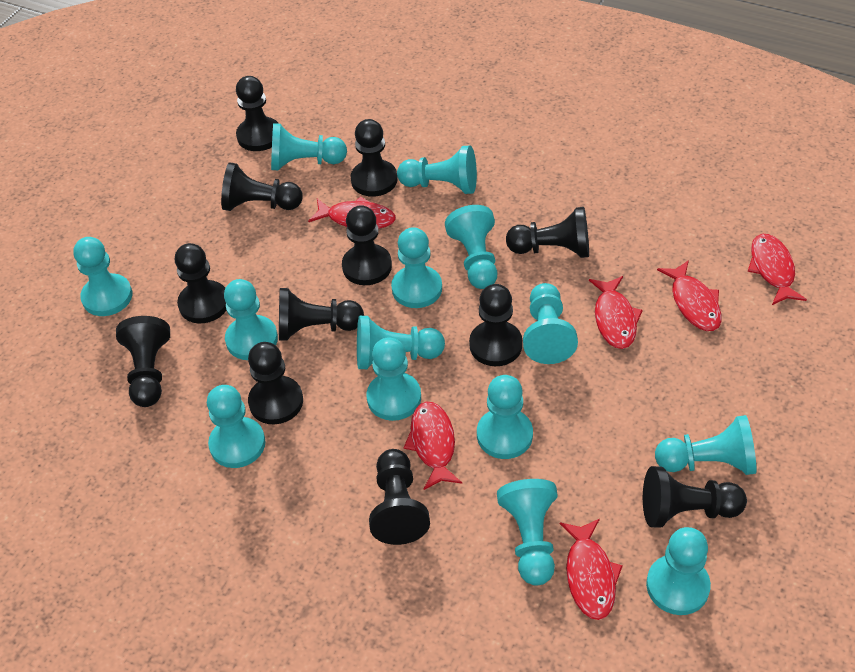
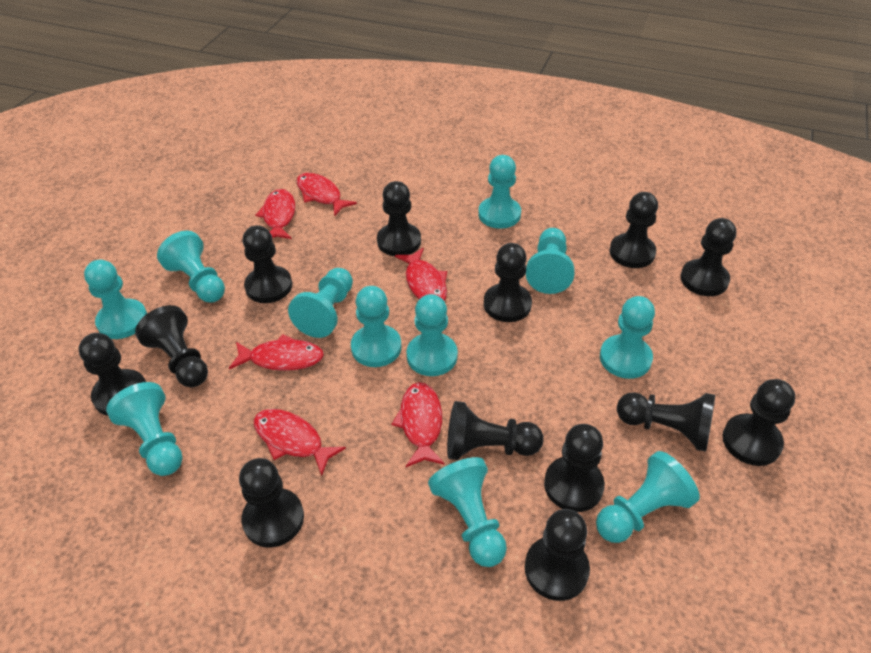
black pawn: [116,316,170,407] [175,243,226,323] [221,162,303,211] [236,76,279,151] [248,342,303,424] [279,288,364,341] [342,205,392,285] [351,119,398,197] [369,449,430,545] [469,284,523,366] [506,207,589,258] [643,466,747,528] = 12 -> [78,333,146,416] [135,305,208,388] [239,458,304,547] [243,225,292,303] [377,181,421,256] [447,401,544,460] [484,243,532,322] [525,509,590,601] [544,424,605,512] [609,192,658,268] [617,392,715,452] [680,218,736,296] [722,379,795,466] = 13
turquoise pawn: [73,237,132,316] [207,385,265,468] [224,279,278,360] [271,123,347,171] [357,316,445,369] [367,337,421,421] [391,227,442,308] [397,145,477,194] [445,205,497,289] [477,375,533,459] [497,479,558,585] [523,283,578,364] [646,527,711,615] [655,415,756,475] = 14 -> [84,260,147,339] [106,382,183,476] [157,230,225,303] [288,268,353,338] [351,286,402,367] [406,294,458,376] [428,457,507,567] [478,155,521,229] [526,228,575,294] [596,451,700,543] [600,296,655,379] = 11

